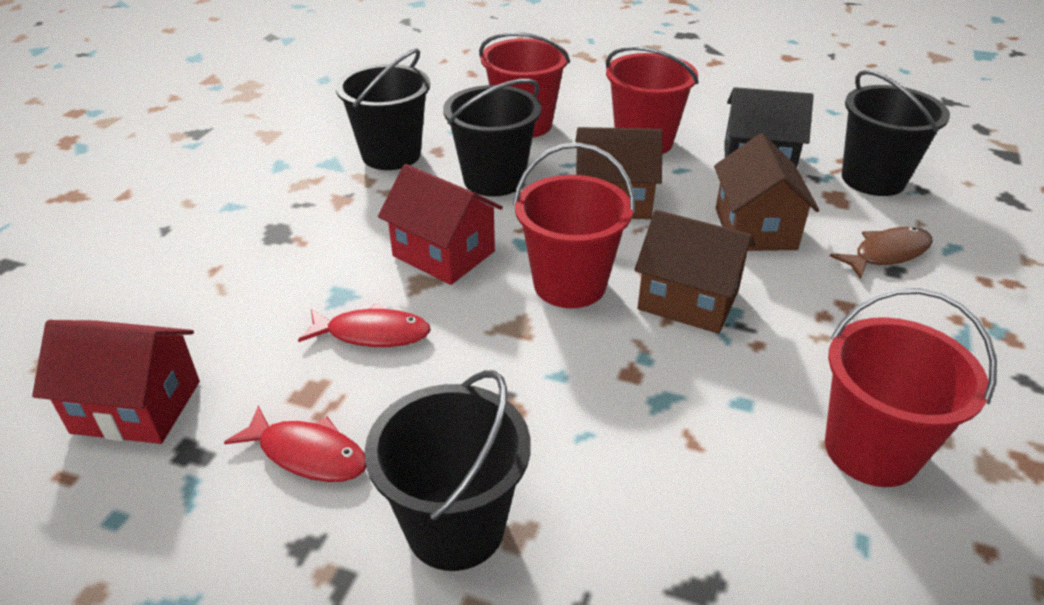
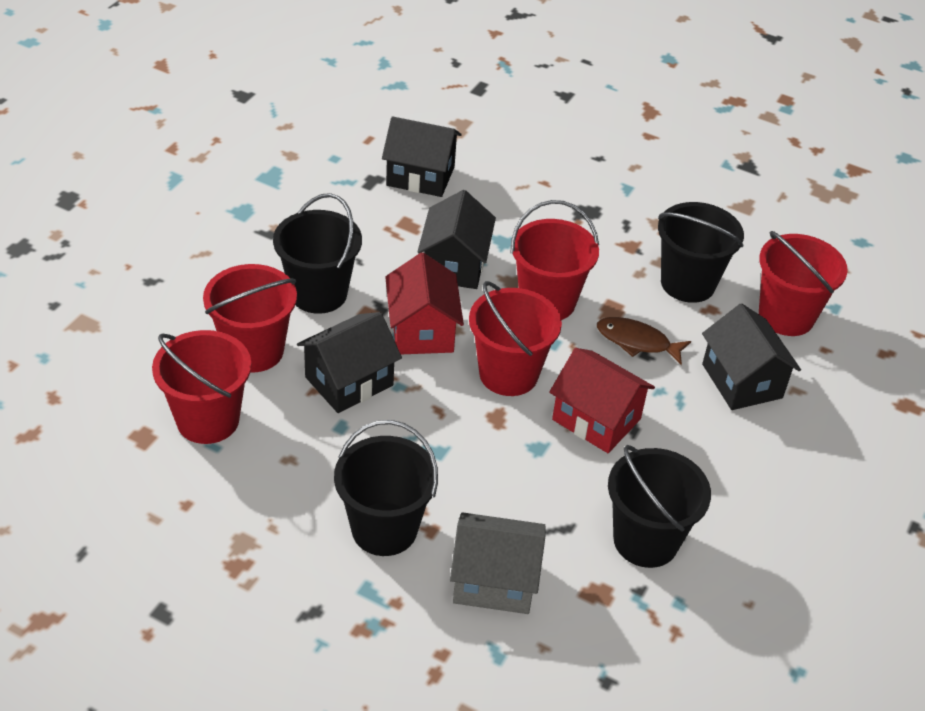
black house: [724,87,814,167] = 1 -> [297,312,402,413] [382,116,461,197] [417,190,496,289] [702,303,801,410] = 4
brown house: [575,127,662,219] [635,210,755,334] [714,133,820,251] = 3 -> none = 0
grey house: none = 0 -> [450,512,546,614] = 1
red bucket: [479,32,570,138] [513,143,635,308] [606,46,699,154] [825,288,997,487] = 4 -> [152,330,251,444] [203,264,297,372] [469,281,562,396] [511,200,599,320] [759,231,848,336] = 5
red fish: [224,406,366,482] [298,303,431,347] = 2 -> none = 0

